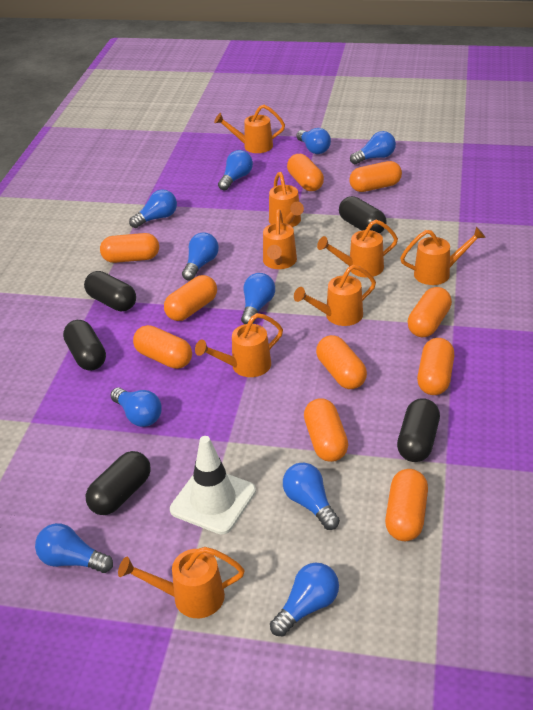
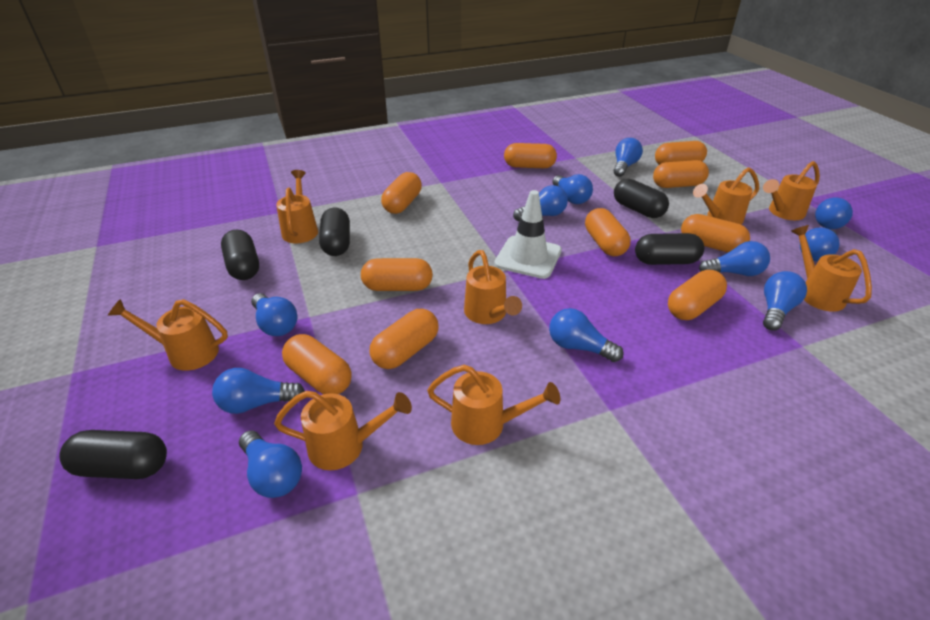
blue light bulb: [35,523,113,573] [110,388,162,427] [129,189,177,228] [182,232,219,281] [218,150,253,191] [241,273,275,324] [270,562,339,636] [283,463,340,530] [296,128,331,154] [350,131,396,164] = 10 -> [212,368,305,414] [239,431,302,498] [251,293,297,336] [513,185,568,222] [549,308,624,362] [552,174,593,204] [614,138,643,177] [699,241,770,276] [763,271,807,331] [800,227,840,261] [815,198,853,229] = 11

